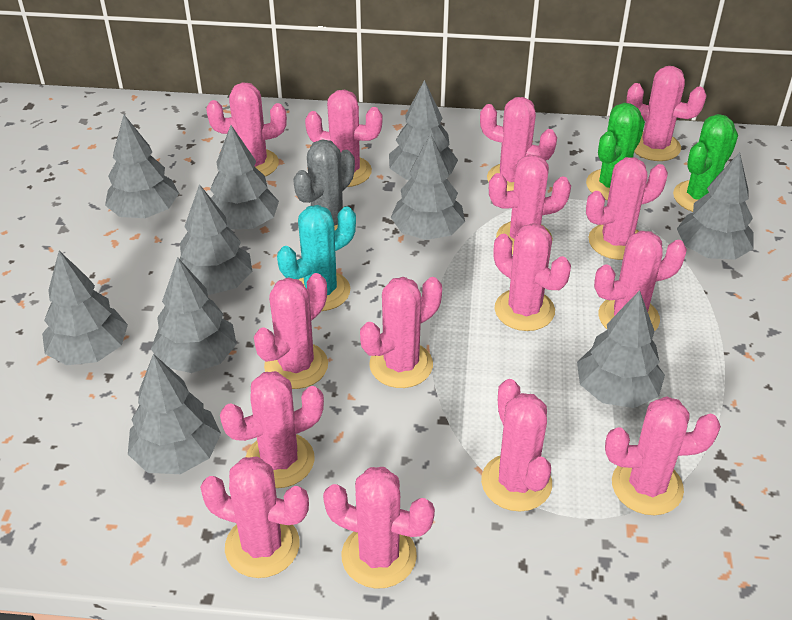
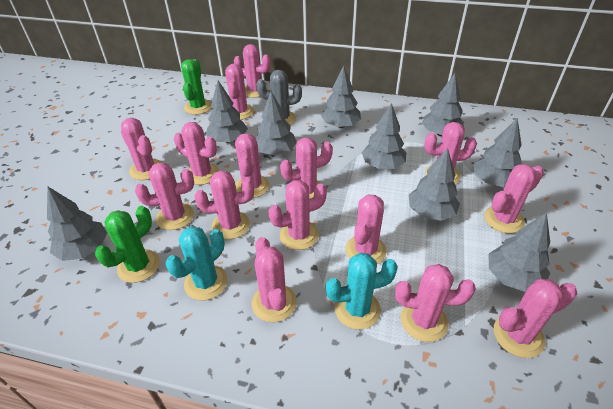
grey tree: [42,251,128,365] [105,115,179,218] [128,354,221,474] [151,257,237,373] [179,184,252,295] [210,125,279,229] [389,80,458,180] [391,133,465,240] [577,290,665,408] [677,152,753,260] = 10 -> [47,186,107,261] [206,81,248,143] [256,91,297,155] [321,66,361,128] [362,103,406,169] [409,148,460,221] [422,74,464,136] [474,118,522,187] [489,212,550,292] = 9
turquoise cactus: [277,205,356,311] = 1 -> [166,226,228,300] [326,253,398,330] = 2

